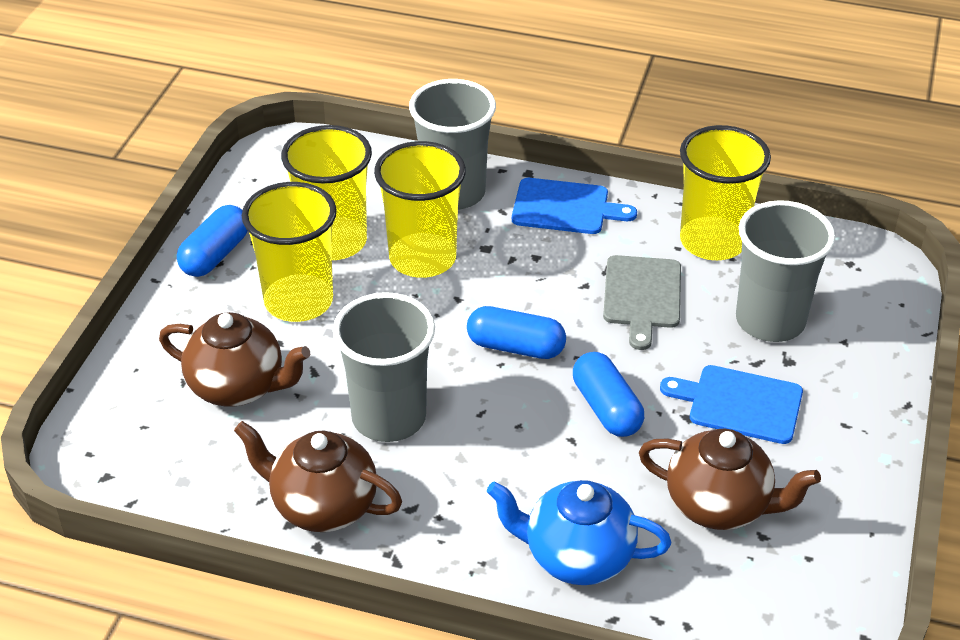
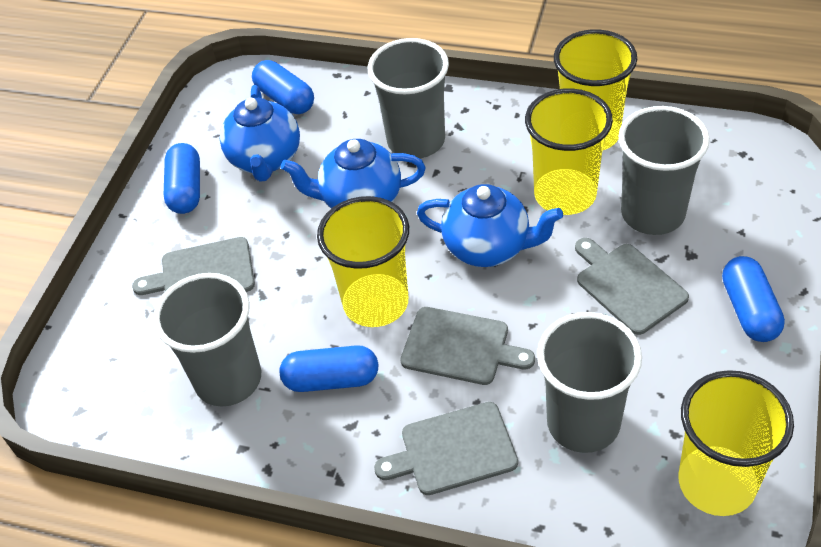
blue capsule: [177,205,248,277] [467,306,566,359] [573,352,644,437] = 3 -> [164,143,200,214] [252,60,314,114] [280,345,378,392] [722,256,785,342] = 4
blue cutting board: [512,178,637,234] [660,365,803,444] = 2 -> none = 0
blue teapot: [487,480,671,585] = 1 -> [220,85,300,182] [281,139,426,208] [417,184,563,267] = 3
brown teapot: [159,312,310,407] [234,421,402,532] [639,428,821,530] = 3 -> none = 0
grey cup: [333,292,435,442] [409,79,496,210] [736,200,835,342] = 3 -> [153,273,261,406] [368,38,449,159] [537,312,642,453] [618,106,710,235] = 4
grey cutting board: [603,255,681,350] = 1 -> [132,237,255,295] [374,402,518,495] [400,307,535,385] [575,238,689,335] = 4

